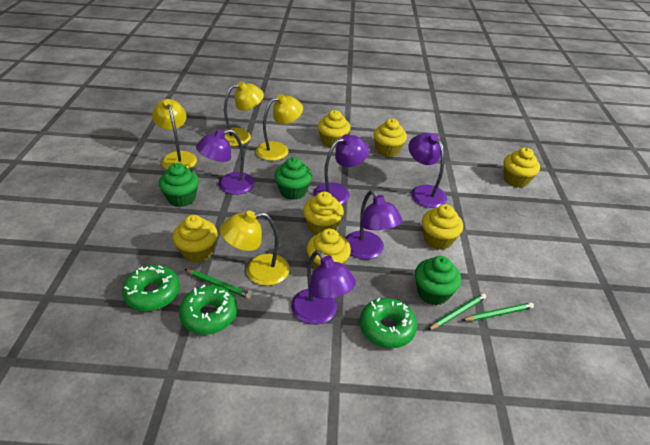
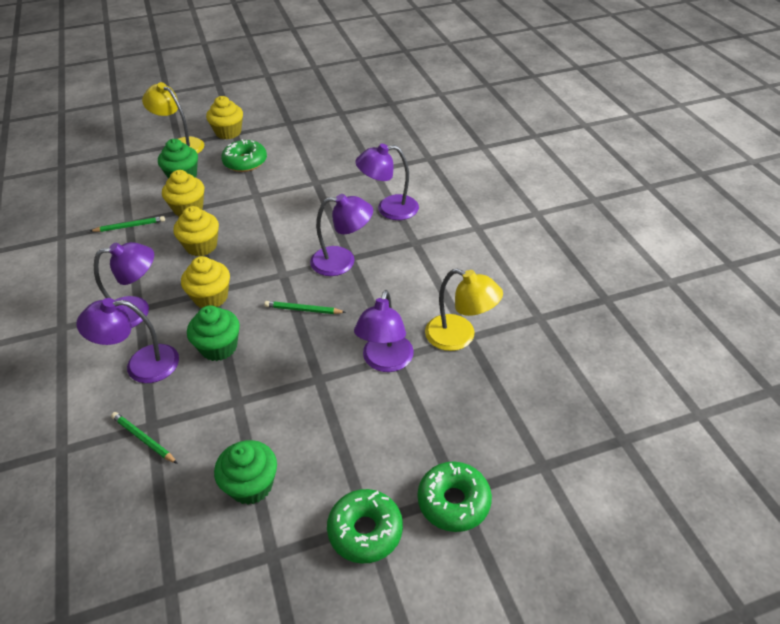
yellow cupcake: [173,215,218,263] [303,191,344,235] [307,229,351,270] [318,110,351,148] [374,119,407,157] [422,204,463,250] [504,147,540,188] = 7 -> [162,170,204,217] [173,206,219,256] [181,256,230,308] [206,96,243,139] = 4
yellow lamp: [152,99,197,169] [220,211,290,286] [224,81,264,146] [256,94,303,161] = 4 -> [142,82,204,154] [425,269,503,351] = 2

